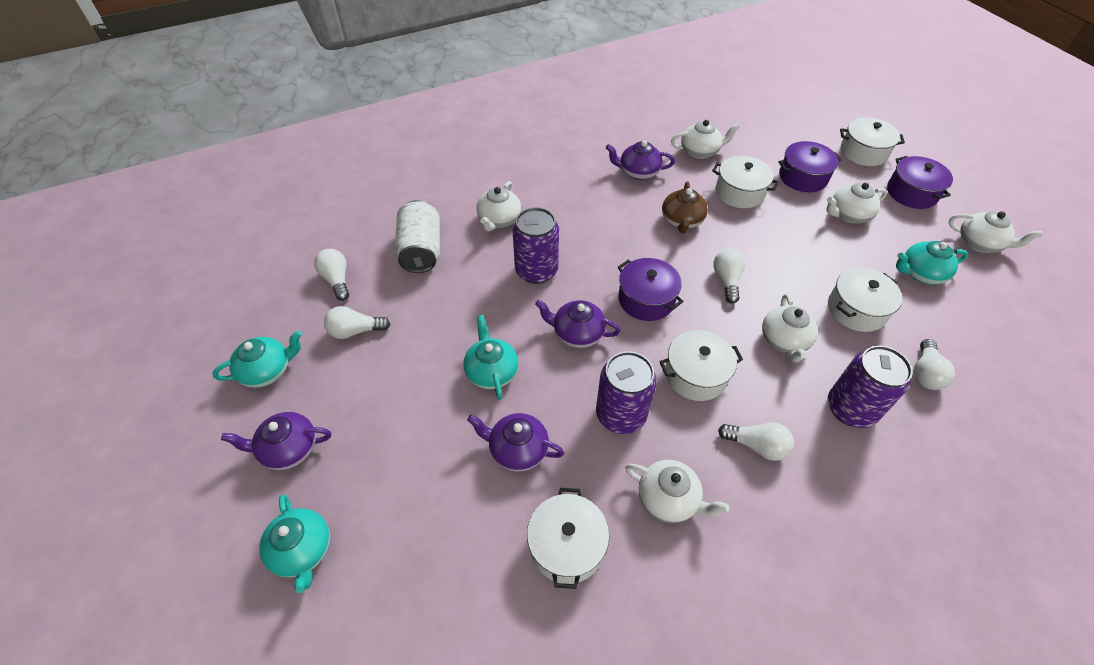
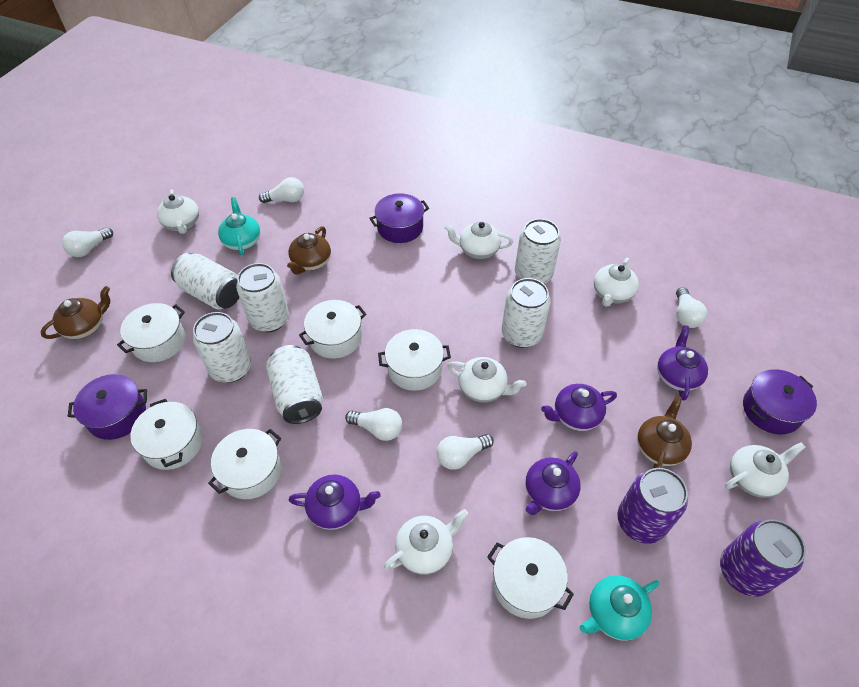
brown teapot: [662,181,708,233] = 1 -> [41,286,110,339] [287,226,331,275] [637,395,692,468] = 3
purple can: [513,207,559,284] [596,351,657,434] [828,345,913,428] = 3 -> [617,468,688,544] [720,520,806,597] = 2
turquoise teapot: [212,331,302,388] [259,494,330,593] [463,315,519,400] [896,241,968,284] = 4 -> [218,197,260,255] [580,575,659,641] = 2
white can: [395,200,440,273] = 1 -> [171,253,239,310] [193,312,251,383] [236,263,289,332] [266,345,323,424] [502,278,551,348] [515,219,561,284] = 6
white pot: [527,488,609,589] [660,330,743,401] [712,156,779,208] [828,268,902,332] [840,117,905,166] = 5 -> [117,303,185,362] [130,399,203,470] [208,429,281,499] [299,300,366,359] [378,329,451,391] [487,537,574,619] = 6

